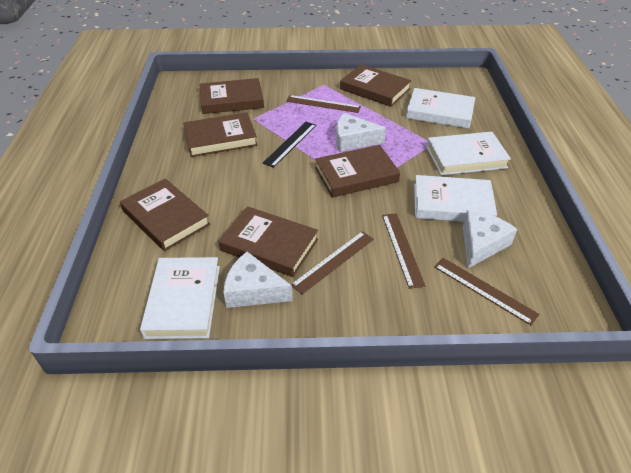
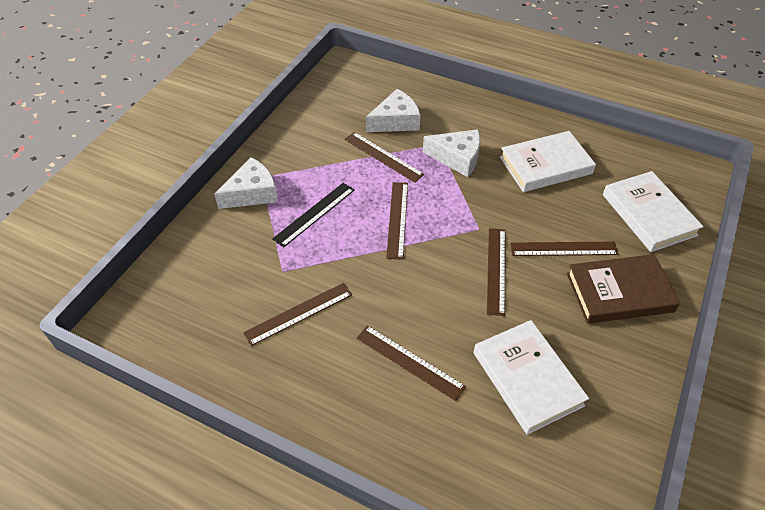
brown book: [120,179,210,251] [183,112,258,157] [200,78,264,114] [219,206,318,277] [315,145,400,198] [340,64,411,107] = 6 -> [567,254,680,324] = 1
brown ruler: [286,95,361,113] [291,231,374,294] [382,213,425,289] [434,258,540,325] = 4 -> [243,283,352,346] [344,132,424,183] [357,325,466,401] [386,182,408,260] [487,228,505,316] [510,242,618,256] = 6
white book: [140,257,220,339] [406,88,475,129] [414,175,497,222] [426,132,511,175] = 4 -> [473,320,589,435] [500,131,596,192] [603,171,704,252] = 3

